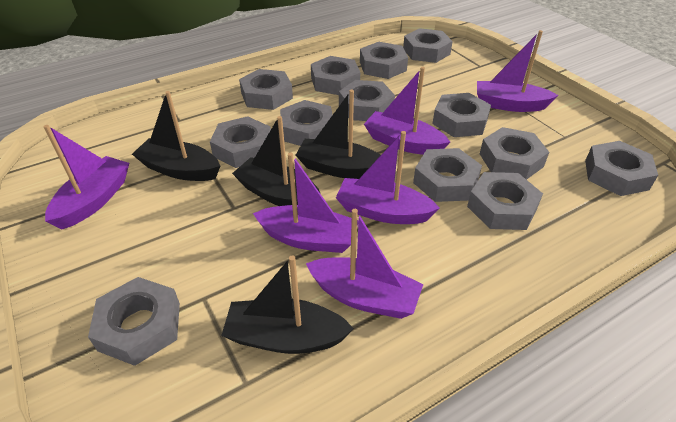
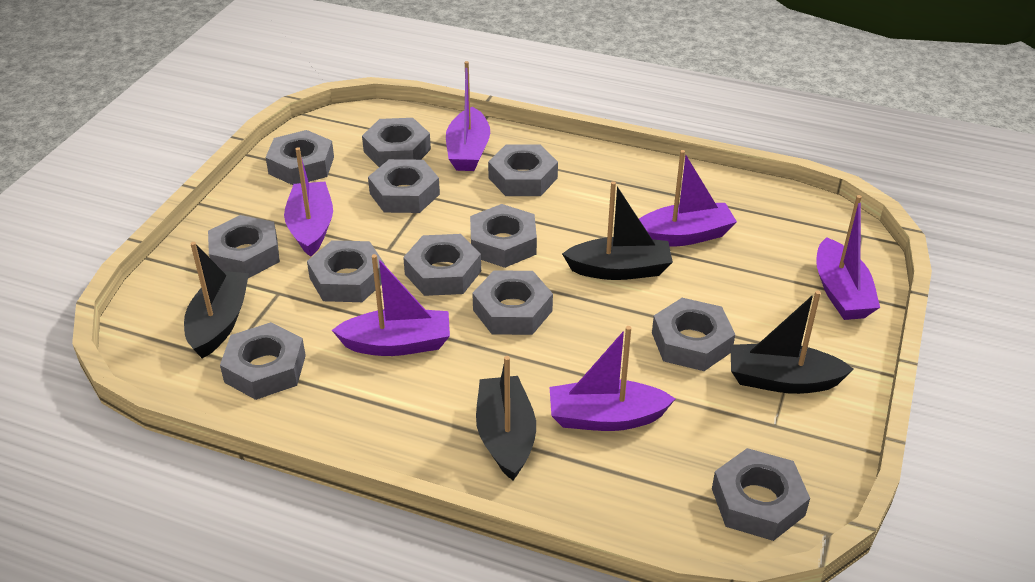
grey nut: [88,277,180,366] [210,116,271,168] [239,69,293,110] [280,100,332,146] [311,56,360,95] [339,80,395,121] [360,42,408,79] [403,28,453,63] [413,148,482,202] [432,93,491,137] [467,172,543,230] [480,127,549,180] [585,141,658,196] = 13 -> [208,215,280,278] [220,322,306,400] [265,130,334,185] [307,240,385,302] [362,118,431,167] [368,159,440,213] [403,234,481,296] [470,204,537,268] [472,270,553,335] [488,144,558,196] [652,298,735,371] [712,448,810,541] = 12

